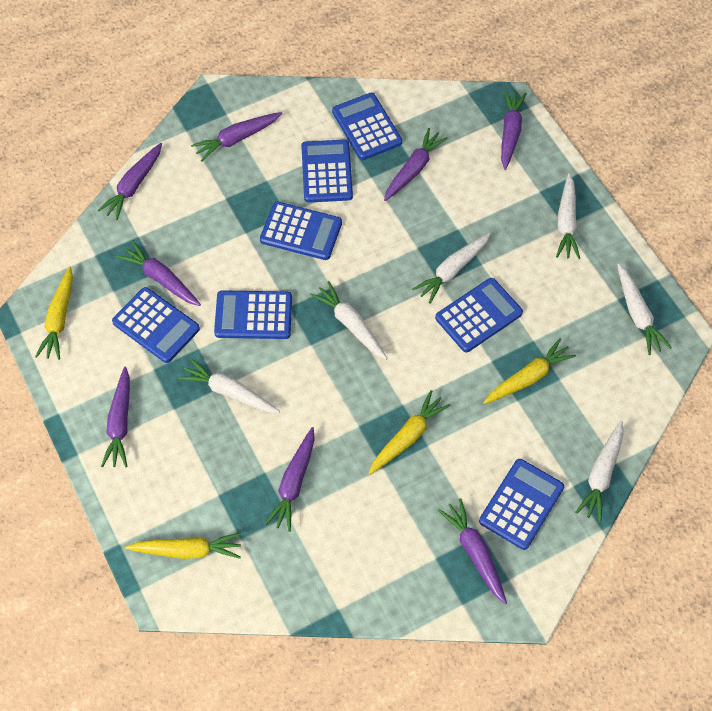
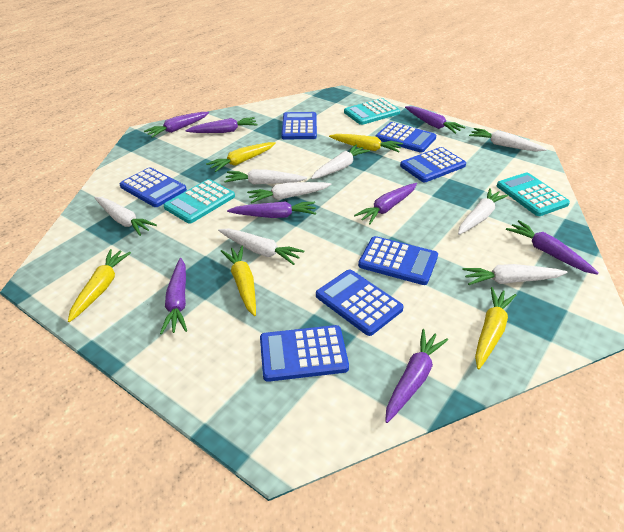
turquoise calculator: none = 0 -> [164,179,235,224] [344,98,400,125] [497,172,570,216] = 3
white carrot: [178,358,280,413] [310,281,387,360] [412,232,491,304] [556,173,580,259] [575,421,624,522] [617,264,672,355] = 6 -> [94,197,157,236] [218,229,304,265] [224,169,307,184] [247,182,332,203] [311,144,370,179] [458,188,509,235] [462,264,567,285] [469,128,547,151] = 8
yellow carrot: [35,266,73,360] [125,532,241,559] [368,390,451,475] [483,338,576,404] = 4 -> [68,249,131,322] [206,142,276,172] [221,246,256,316] [329,134,403,152] [475,287,516,370] = 5

